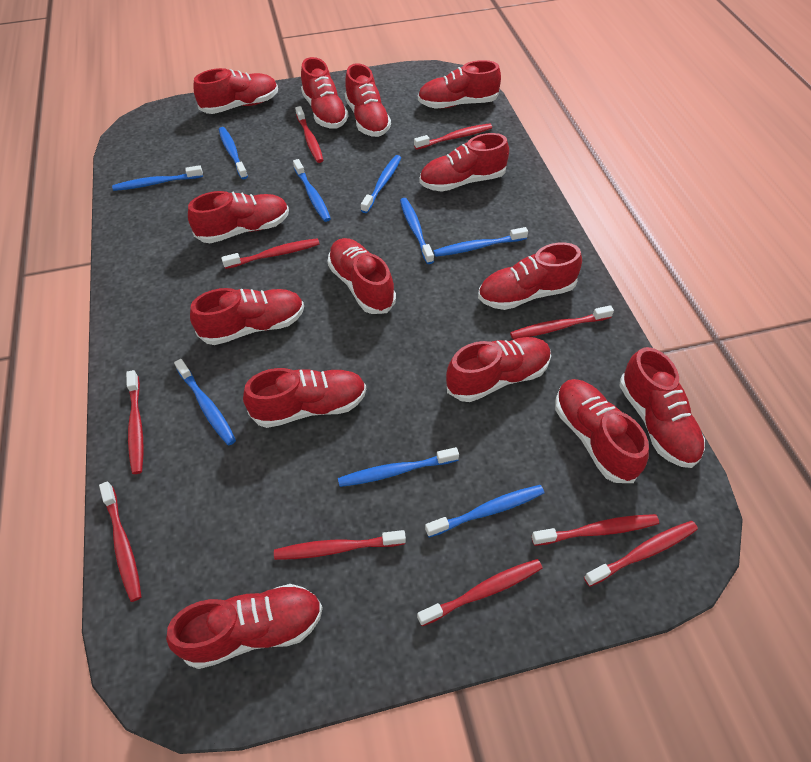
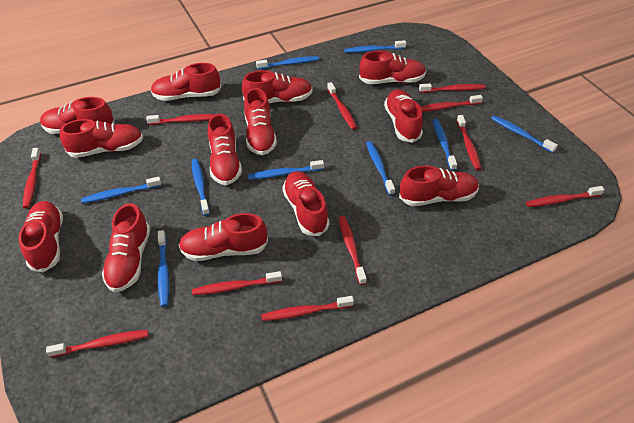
red shoe: [166,584,323,669] [188,191,289,243] [190,288,304,345] [193,68,278,114] [243,368,366,428] [301,57,348,129] [327,238,396,314] [345,63,391,137] [418,60,501,109] [419,133,509,192] [446,337,551,402] [478,242,582,310] [555,379,649,483] [619,347,705,468] = 14 -> [18,201,63,272] [40,97,115,134] [60,119,143,158] [102,203,150,292] [151,63,221,101] [179,213,268,261] [208,114,242,185] [242,70,313,103] [244,88,277,155] [282,171,329,236] [359,50,426,84] [384,89,423,143] [399,165,479,206] = 13
red toothbrush: [99,481,142,602] [126,370,143,474] [221,238,320,269] [274,530,406,560] [295,106,323,163] [414,123,492,150] [417,559,543,626] [510,305,614,339] [532,514,659,546] [584,521,698,587] = 10 -> [23,148,41,208] [46,330,148,357] [146,114,215,125] [192,271,282,295] [261,296,354,321] [327,82,357,130] [339,216,367,285] [419,83,485,93] [421,95,483,112] [457,115,481,170] [526,186,604,207] = 11

